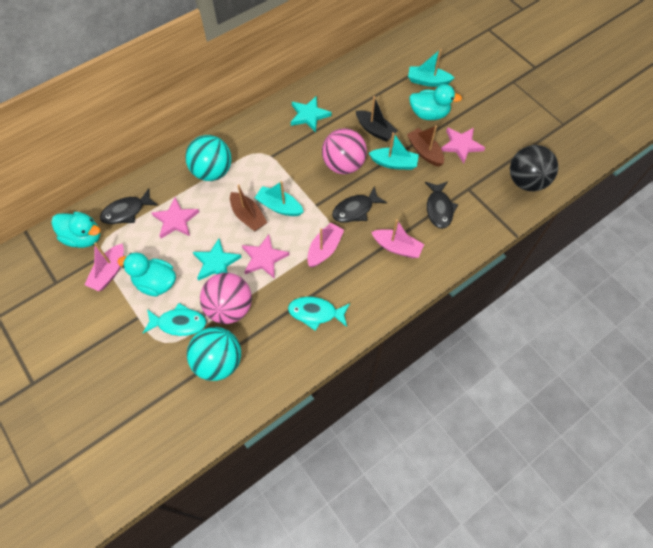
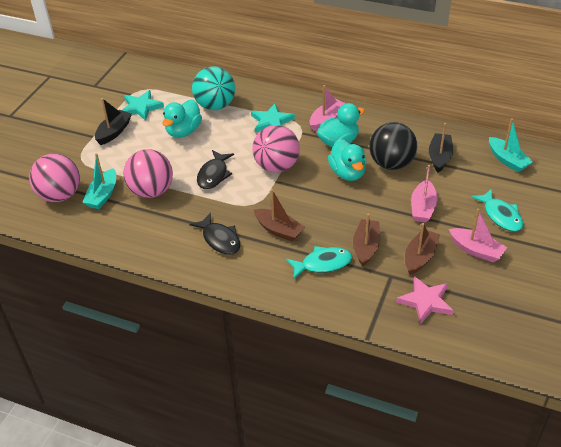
black boat: [356,96,398,142] = 1 -> [95,98,132,145] [429,123,453,172] = 2
black fish: [100,188,158,224] [332,186,387,223] [425,181,458,229] = 3 -> [189,213,241,255] [197,150,234,189] = 2
brown boat: [230,185,267,231] [407,125,444,167] = 2 -> [254,189,305,242] [353,213,380,266] [405,223,440,275] = 3
pink ball: [200,273,252,324] [322,128,367,174] = 2 -> [29,154,80,202] [123,149,173,198] [252,125,300,173] = 3
pink star: [152,197,199,238] [242,234,289,279] [441,127,485,164] = 3 -> [396,276,454,324] = 1
turquoise ball: [185,135,232,181] [187,327,241,381] = 2 -> [192,66,235,110] = 1
turquoise boat: [255,181,304,216] [369,132,419,170] [408,49,454,87] = 3 -> [82,153,116,209] [489,118,533,173] = 2

